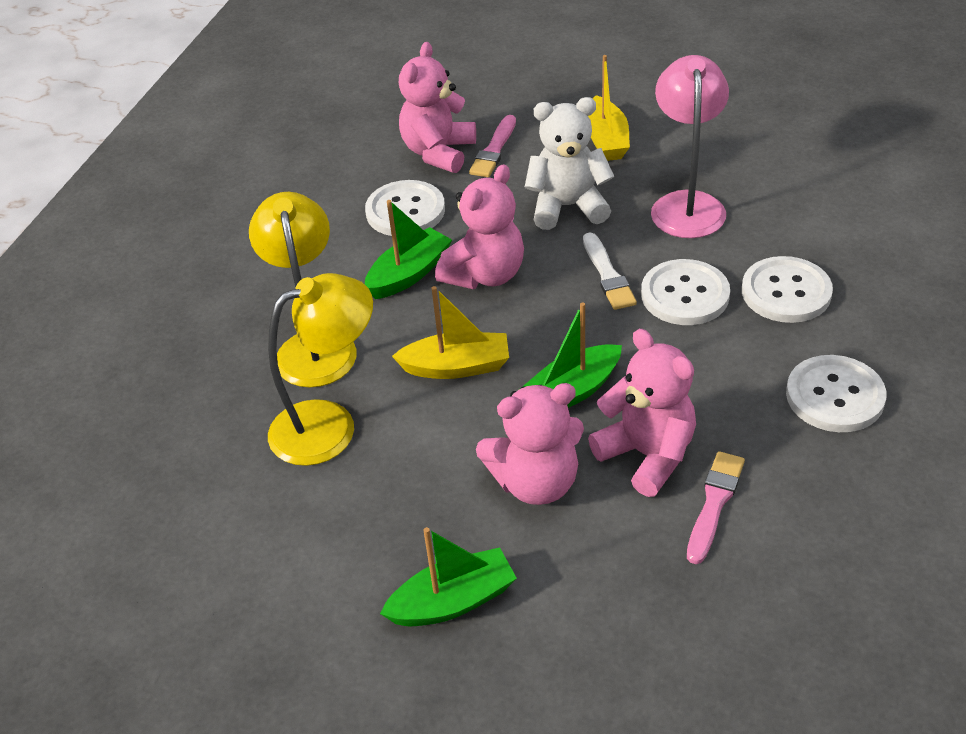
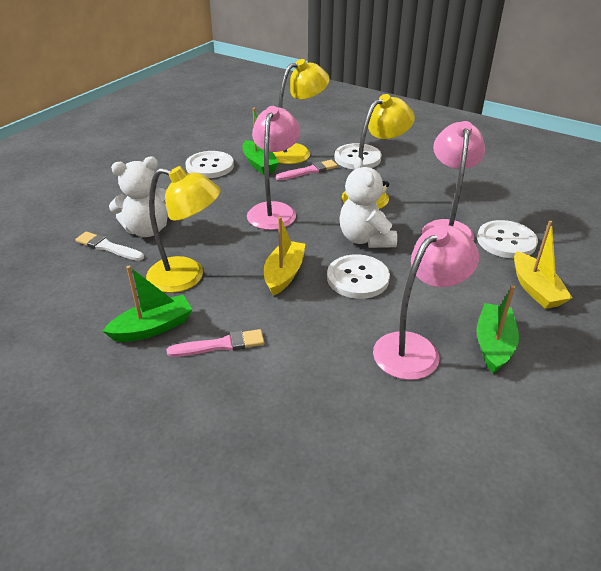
pink lamp: [651,55,729,238] = 1 -> [247,106,300,230] [373,225,479,380] [422,121,485,241] = 3
pink teddy bear: [399,42,476,173] [435,164,524,289] [476,383,584,505] [588,329,696,497] = 4 -> none = 0
white teddy bear: [524,97,614,230] = 1 -> [109,157,168,237] [339,157,397,248] = 2
yellow lamp: [249,192,357,388] [268,273,373,466] = 2 -> [146,166,221,293] [273,59,330,164] [342,94,415,209] = 3

